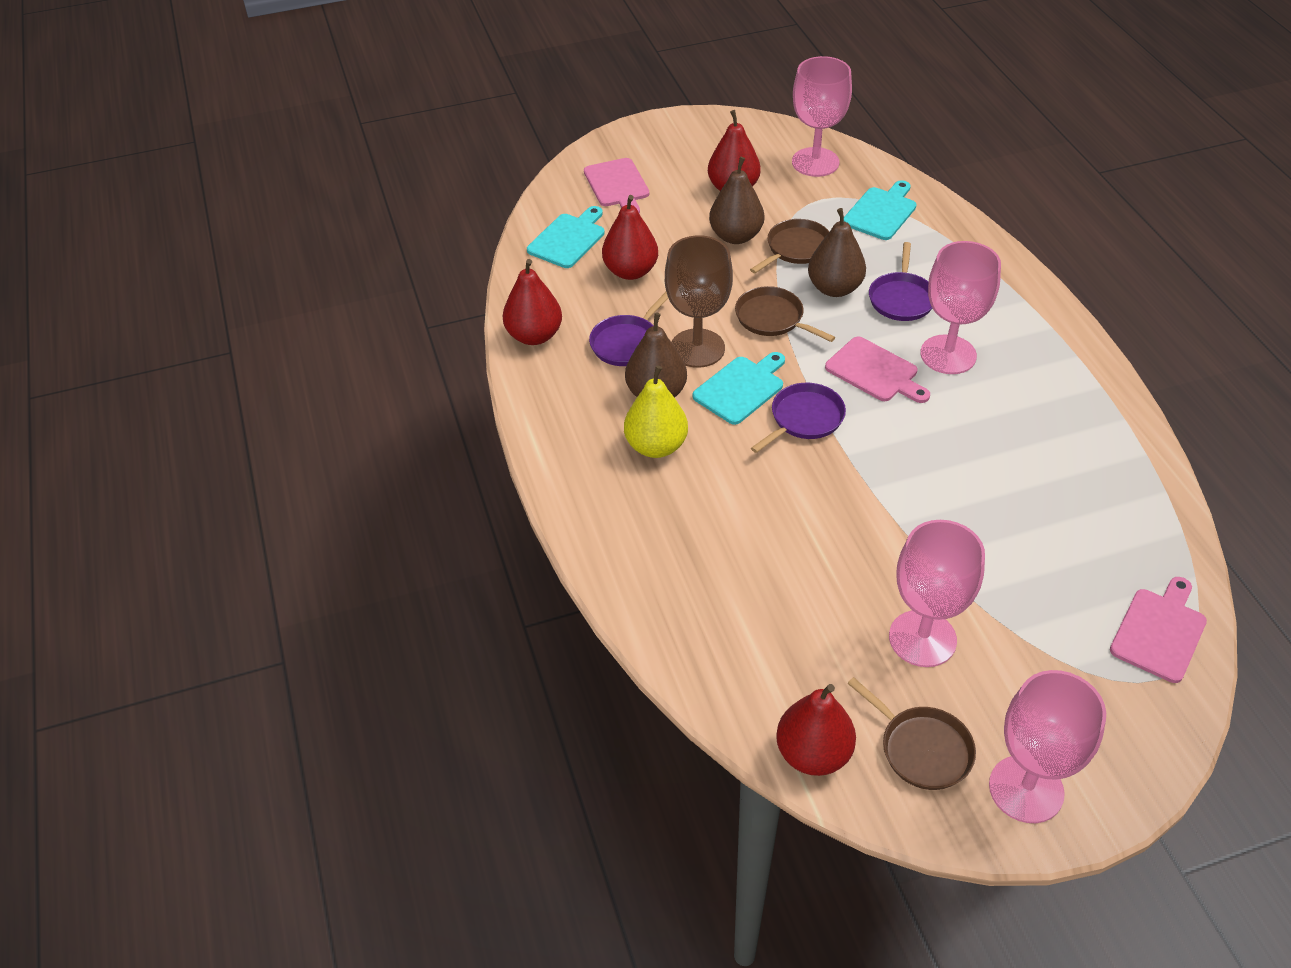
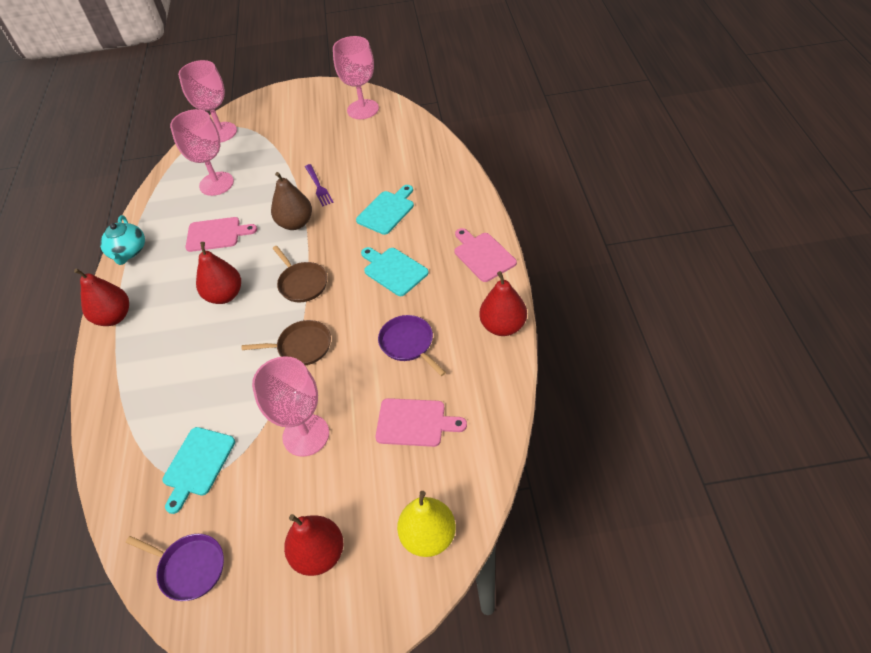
brown goblet: [665,235,733,368] = 1 -> none = 0
brown pan: [735,286,835,342] [750,219,829,273] [847,677,976,790] = 3 -> [241,320,331,365] [272,246,328,302] = 2
brown pear: [625,313,687,398] [709,157,764,244] [808,208,866,297] = 3 -> [271,172,312,230] = 1
purple fork: none = 0 -> [305,164,334,206] = 1
purple pan: [589,292,668,366] [751,383,846,453] [869,242,932,321] = 3 -> [126,534,224,601] [378,315,446,376] = 2
turquoise teapot: none = 0 -> [100,215,145,265] = 1

